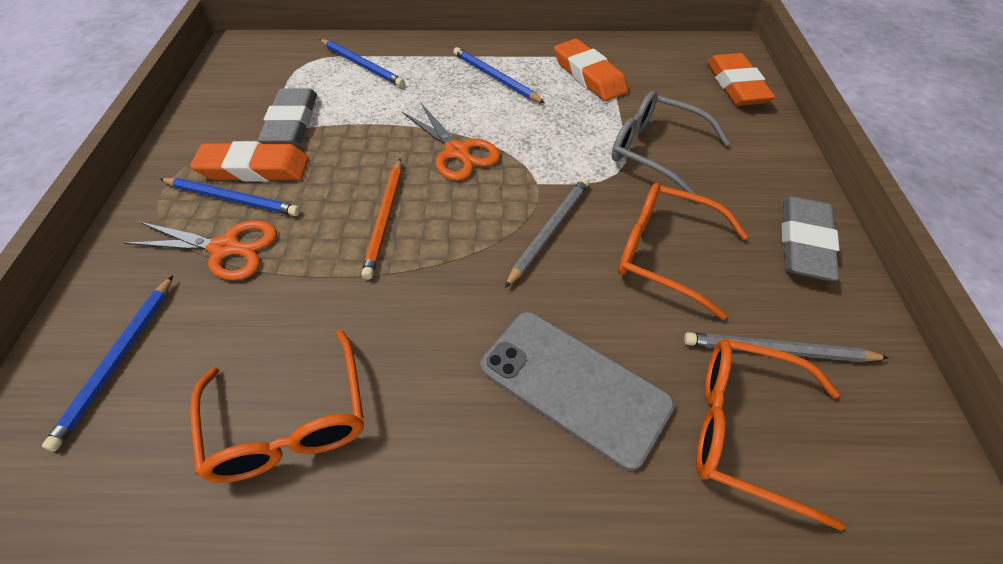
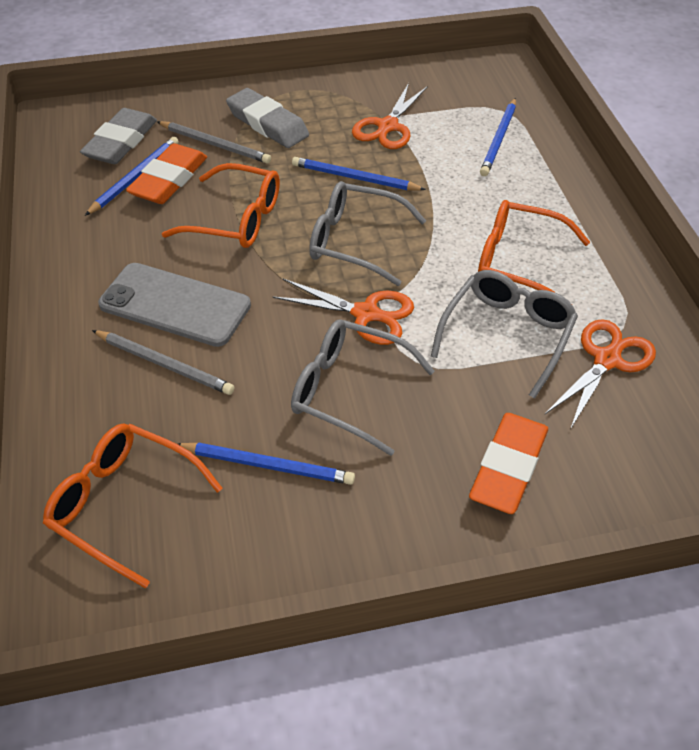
grey glasses: [611,91,730,195] = 1 -> [291,319,435,456] [309,181,426,286] [431,270,578,399] = 3
orange eraser: [190,141,309,182] [554,39,628,101] [707,53,775,106] = 3 -> [126,143,207,204] [469,413,548,514] = 2
orange pencil: [361,158,402,280] = 1 -> none = 0
orange scissors: [124,220,277,281] [402,103,500,181] = 2 -> [273,279,414,345] [352,83,428,149] [545,319,656,428] = 3

